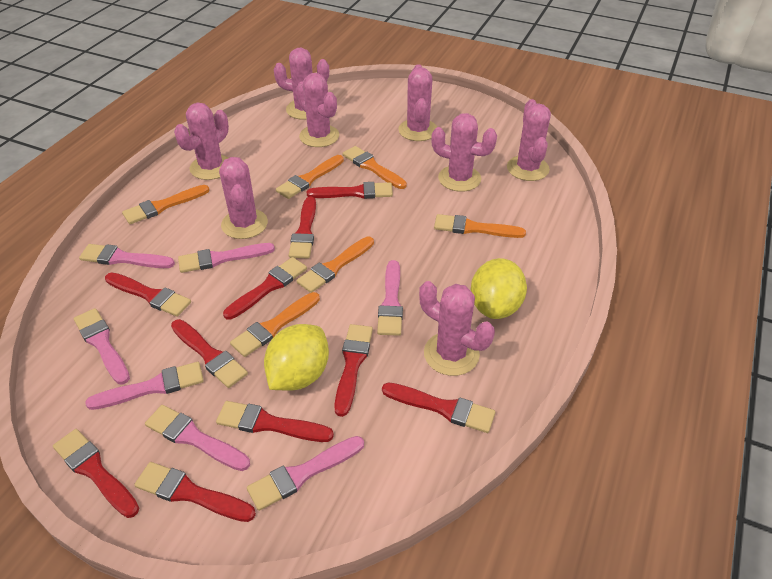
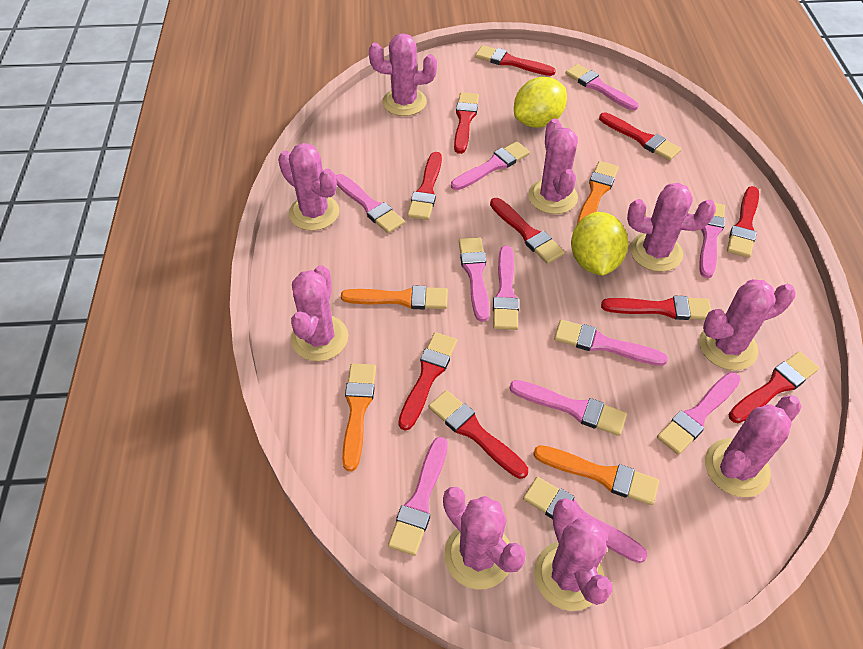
orange brush: [122,185,209,224] [230,292,320,357] [276,155,344,199] [297,237,374,293] [342,146,407,189] [434,214,526,238] = 6 -> [341,285,448,309] [342,363,376,471] [533,445,659,505] [577,161,619,224] = 4
pink brush: [74,308,130,384] [79,244,175,268] [85,362,204,410] [145,405,250,471] [178,243,275,273] [247,436,364,511] [377,260,403,336] = 7 -> [336,174,405,233] [388,437,448,556] [451,141,530,190] [459,237,489,322] [493,246,519,330] [510,380,627,436] [523,477,648,563] [554,320,668,366] [565,64,638,111] [657,372,741,455] [699,203,725,278] = 11
pink cactus: [174,103,229,180] [219,157,268,239] [274,48,329,120] [296,73,339,147] [398,64,437,141] [419,281,495,376] [431,113,497,192] [507,99,551,181] = 8 -> [278,143,339,231] [291,265,348,361] [369,33,437,116] [443,487,526,590] [528,119,578,214] [534,498,612,611] [627,183,716,272] [699,279,796,370] [705,395,802,497] = 9

